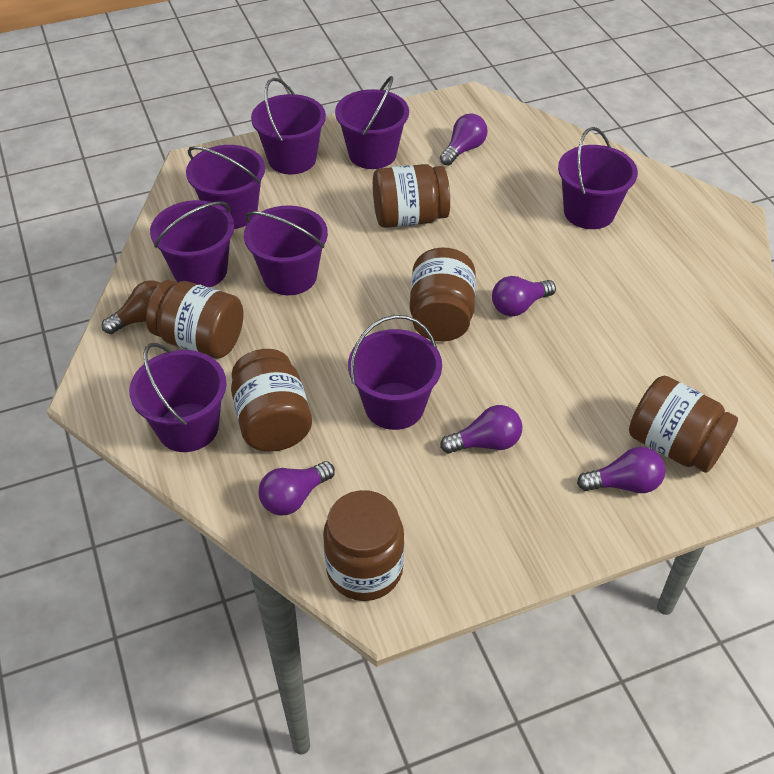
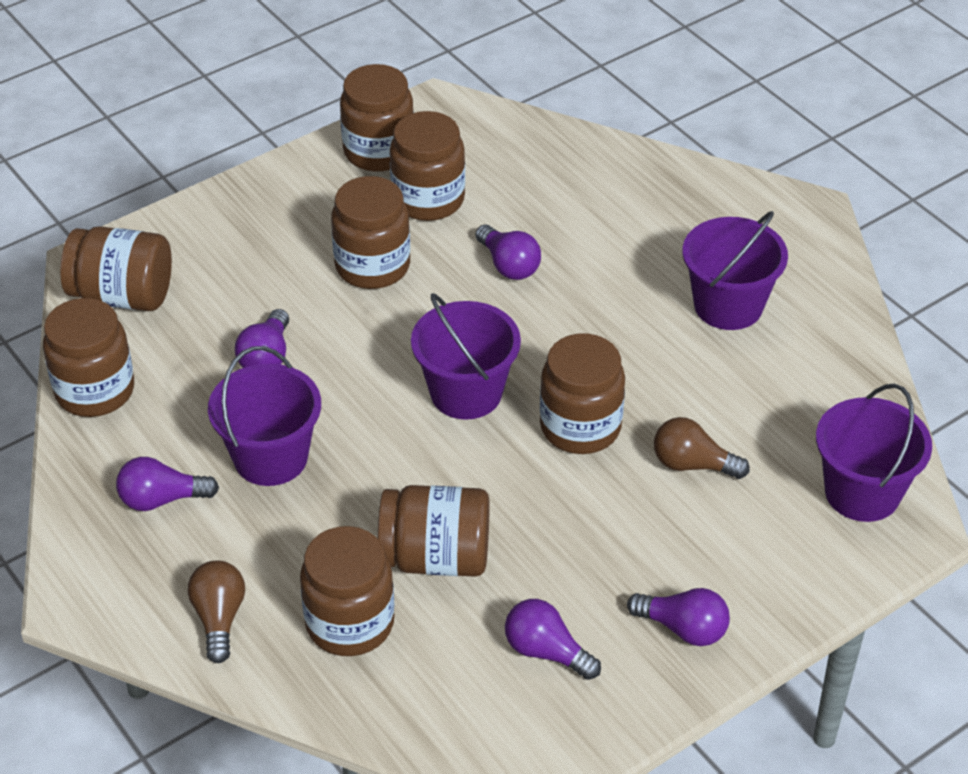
brown jar: [146,280,243,359] [231,349,312,452] [323,490,404,601] [373,164,450,228] [410,248,476,341] [629,376,738,473] = 6 -> [43,298,134,417] [60,226,172,311] [300,526,394,656] [331,176,410,289] [340,64,414,171] [377,485,490,577] [390,111,465,221] [540,334,625,454] = 8
brown light bulb: [102,280,160,334] = 1 -> [188,561,245,663] [654,417,750,479] = 2
purple bucket: [129,343,226,452] [150,200,234,287] [186,145,265,229] [244,206,328,295] [251,78,326,174] [335,76,409,169] [348,315,442,430] [558,127,638,229] = 8 -> [208,346,321,486] [411,293,521,420] [682,211,788,330] [816,384,932,522] = 4

